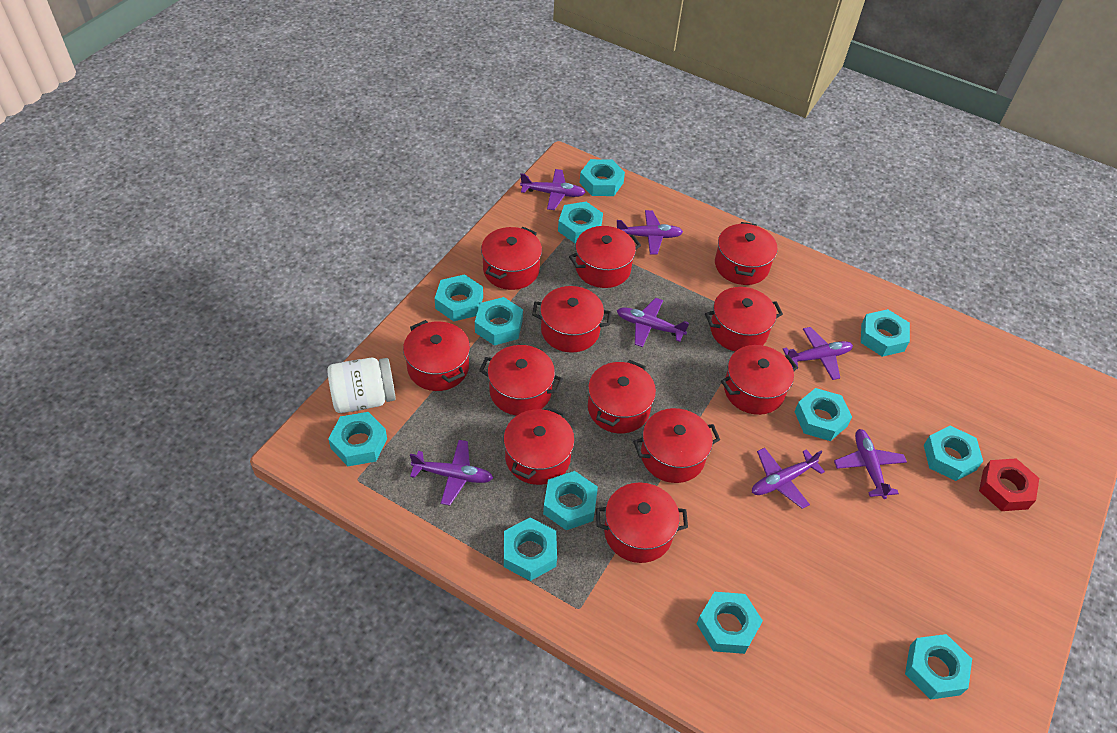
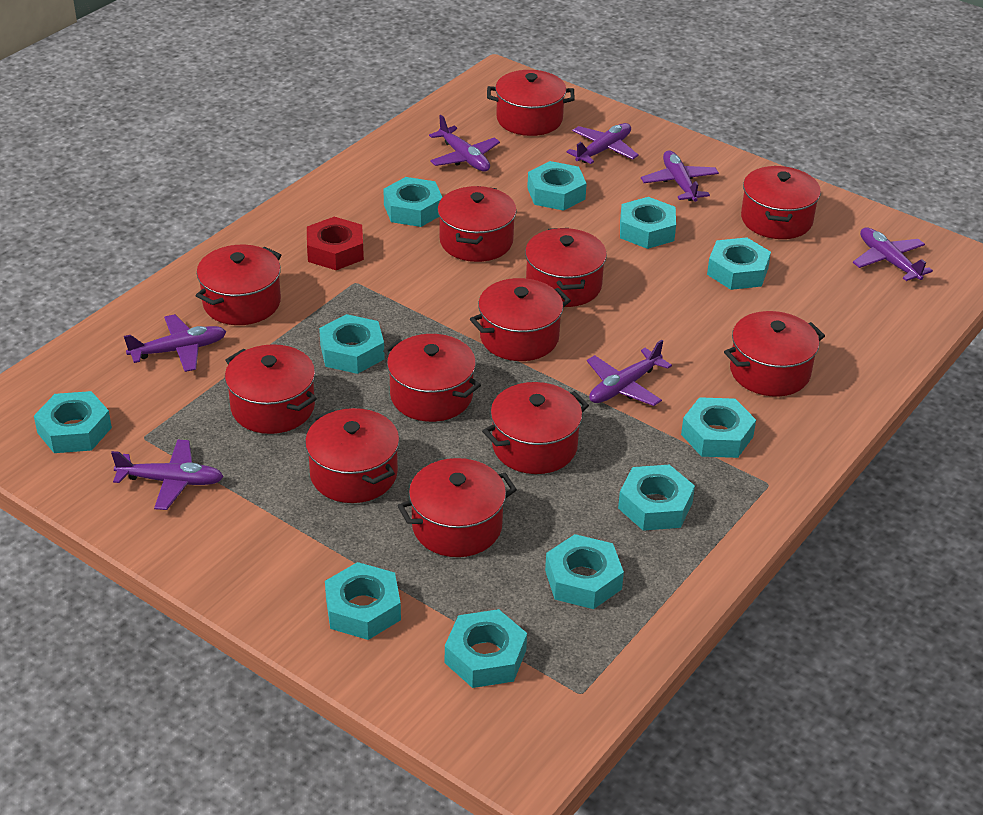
turquoise nut: [328,412,387,466] [435,274,483,322] [475,297,523,346] [504,518,557,581] [543,471,598,530] [558,202,603,243] [580,159,625,196] [697,592,763,654] [794,388,852,441] [861,309,910,357] [905,634,972,700] [924,426,983,481] = 12 -> [34,391,112,453] [319,314,385,374] [325,562,401,640] [383,177,443,227] [445,609,527,688] [527,161,587,211] [545,534,624,609] [618,464,695,531] [620,197,676,249] [681,397,756,458] [707,237,771,290] = 11
white jar: [327,358,396,413] = 1 -> none = 0

